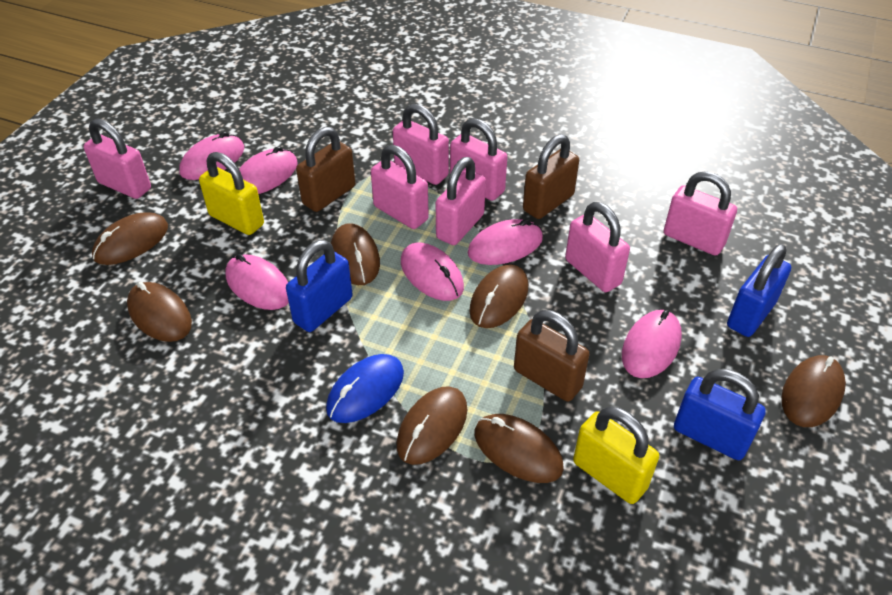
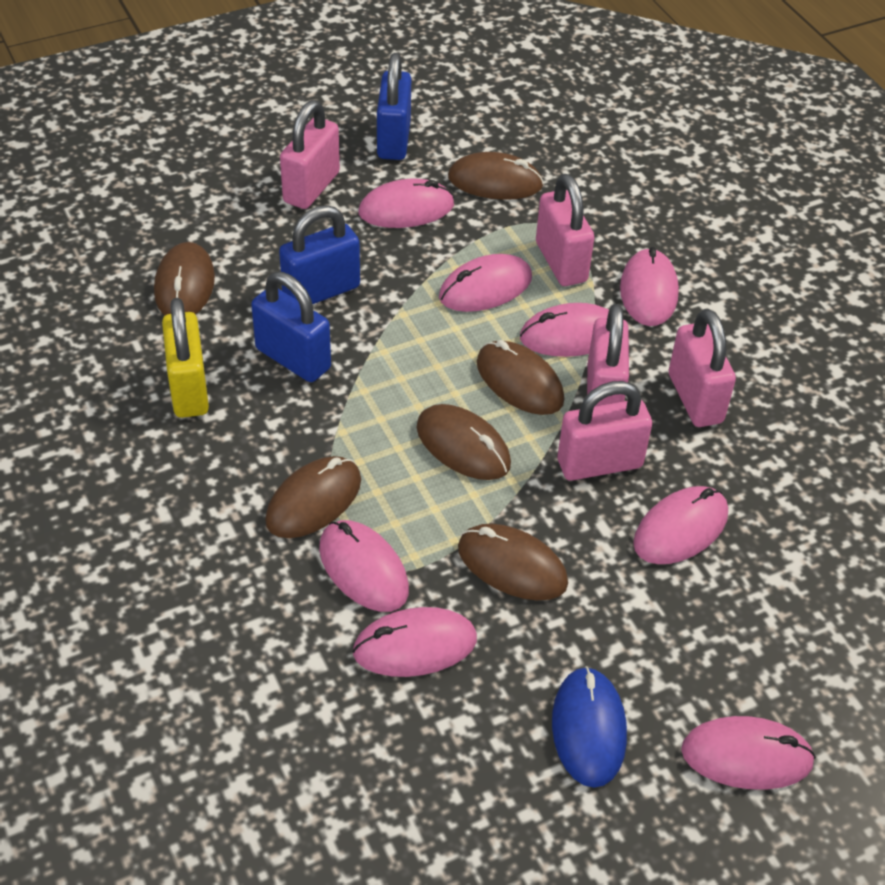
brown mouse: [92,212,168,265] [127,282,192,342] [331,223,380,285] [396,386,467,465] [469,264,528,328] [475,414,564,483] [782,355,846,427] = 7 -> [154,242,215,315] [265,456,361,538] [416,404,511,480] [448,152,544,200] [458,524,568,600] [477,340,564,415] = 6
brown padlock: [296,127,355,212] [514,310,590,402] [523,134,579,219] = 3 -> none = 0
pink mouse: [179,132,244,180] [225,254,289,310] [239,146,298,194] [401,243,464,301] [468,219,543,265] [622,310,682,378] = 6 -> [319,520,409,612] [352,607,477,677] [359,179,454,228] [439,254,532,312] [520,303,609,357] [620,247,679,326] [633,486,728,564] [681,716,816,790] = 8
pink padlock: [83,118,151,199] [371,145,429,229] [393,104,449,185] [436,157,486,245] [450,118,507,201] [565,202,630,292] [664,171,737,256] = 7 -> [280,100,340,209] [536,174,594,286] [558,381,652,481] [587,304,629,406] [669,309,736,427] = 5
yellow padlock: [199,152,264,235] [573,407,659,504] = 2 -> [162,298,209,418] = 1

